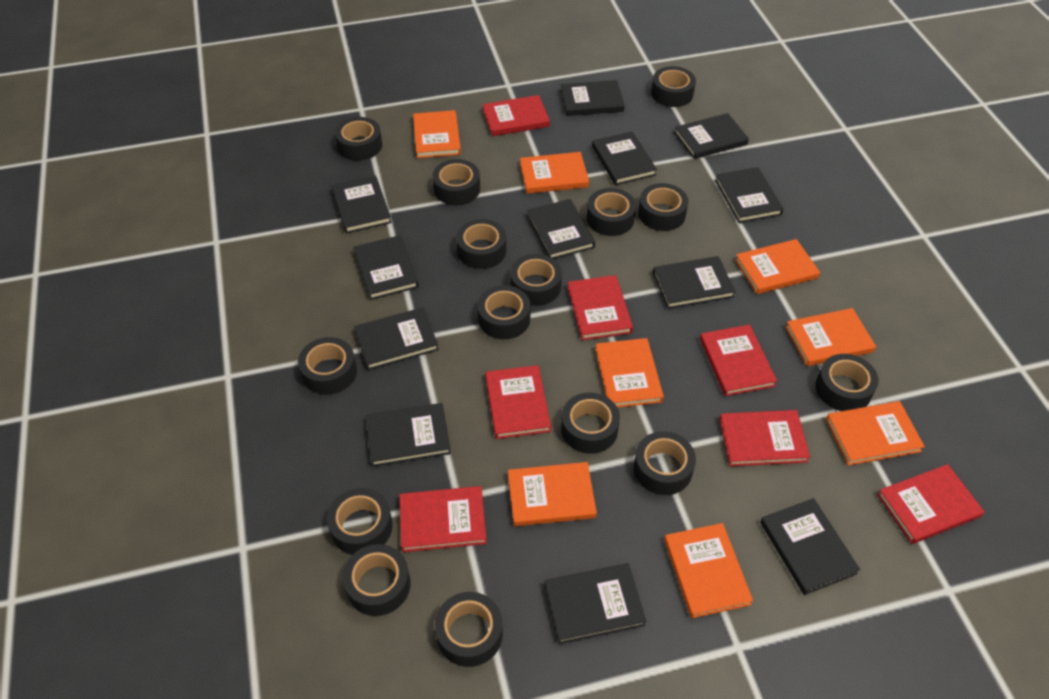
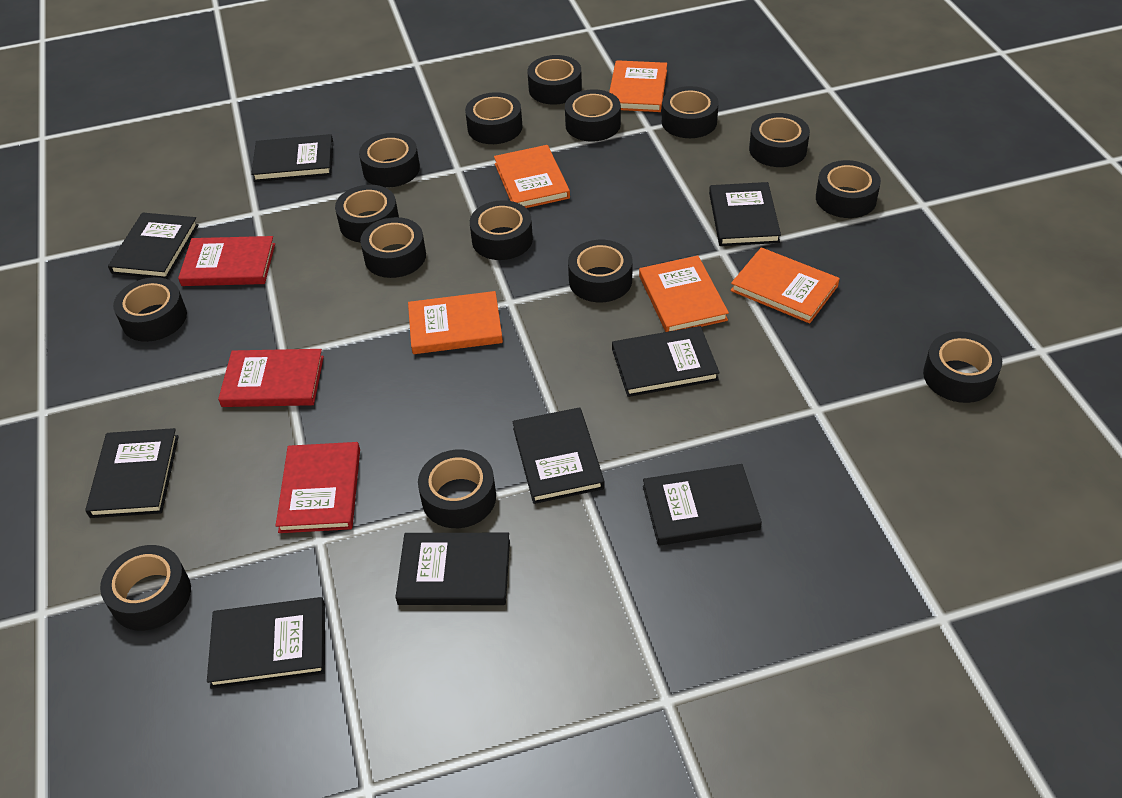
black book: [331,175,392,233] [353,235,419,300] [354,307,439,370] [366,403,451,467] [527,199,595,259] [544,563,646,644] [560,80,625,116] [592,131,657,185] [653,256,736,309] [674,113,749,159] [715,167,784,223] [760,498,860,595] = 12 -> [85,428,179,518] [108,213,199,279] [207,597,325,689] [251,134,333,182] [395,533,510,605] [512,407,605,504] [612,326,720,397] [643,464,762,546] [709,182,781,246] = 9
orange book: [413,110,461,158] [508,462,597,526] [520,152,589,194] [595,338,664,408] [664,523,753,618] [735,239,820,294] [785,308,876,366] [826,401,925,466] = 8 -> [408,291,503,354] [494,145,570,208] [609,60,667,112] [639,256,729,332] [730,247,840,324] = 5
red book: [399,486,487,552] [482,95,550,136] [485,365,551,439] [567,275,633,340] [700,325,777,396] [719,410,810,466] [877,464,984,544] = 7 -> [178,236,275,286] [218,349,324,407] [275,442,360,533] = 3

